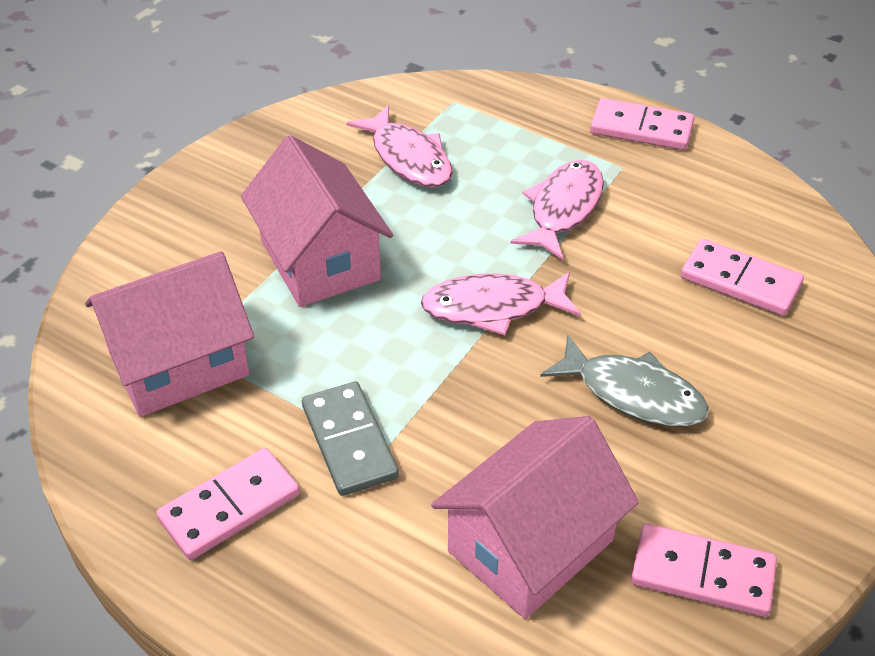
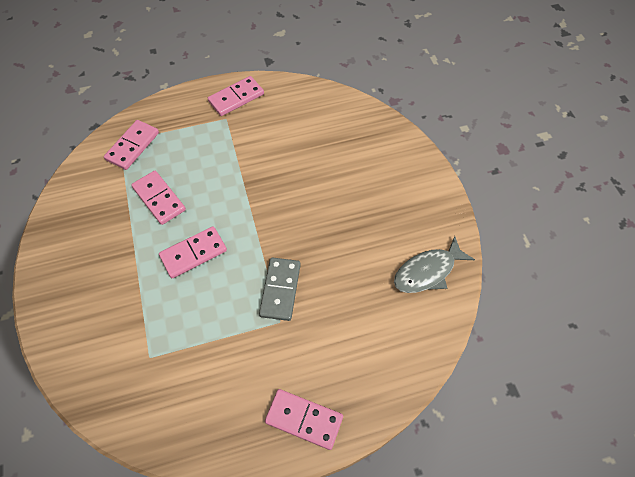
pink domino: [156,448,300,560] [590,98,694,150] [631,524,777,617] [681,239,804,316] = 4 -> [104,120,159,170] [131,171,186,225] [159,226,227,278] [208,76,264,116] [265,389,343,450] = 5
pink fish: [347,105,453,187] [421,272,581,335] [511,160,604,260] = 3 -> none = 0
pink house: [85,251,254,417] [241,135,393,307] [431,416,639,619] = 3 -> none = 0

